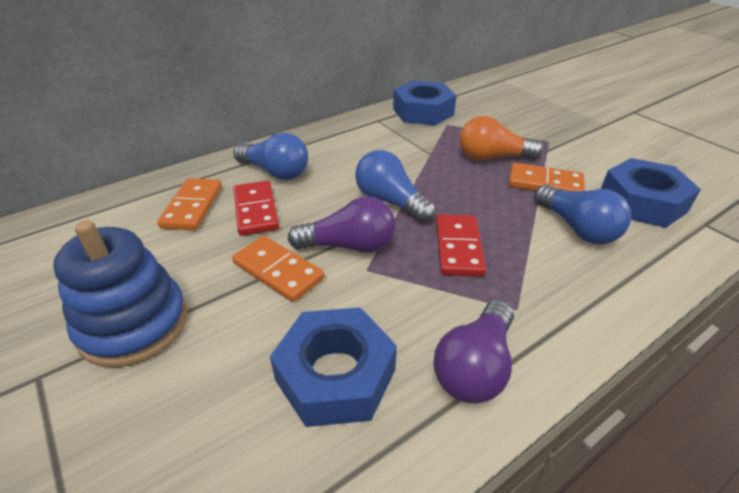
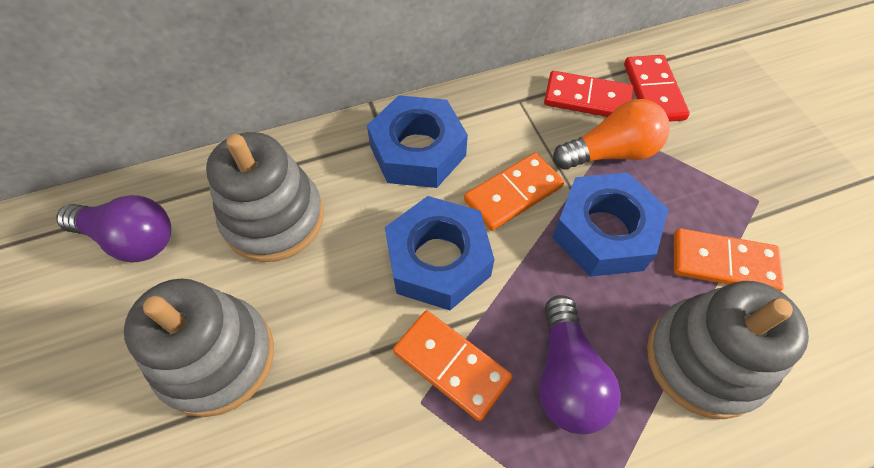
blue light bulb: [233,133,308,180] [355,150,435,223] [534,184,631,244] = 3 -> none = 0
blue stacking toy: [53,220,188,368] = 1 -> none = 0
grey stacking toy: none = 0 -> [124,279,274,417] [206,132,324,262] [647,281,809,419] = 3

